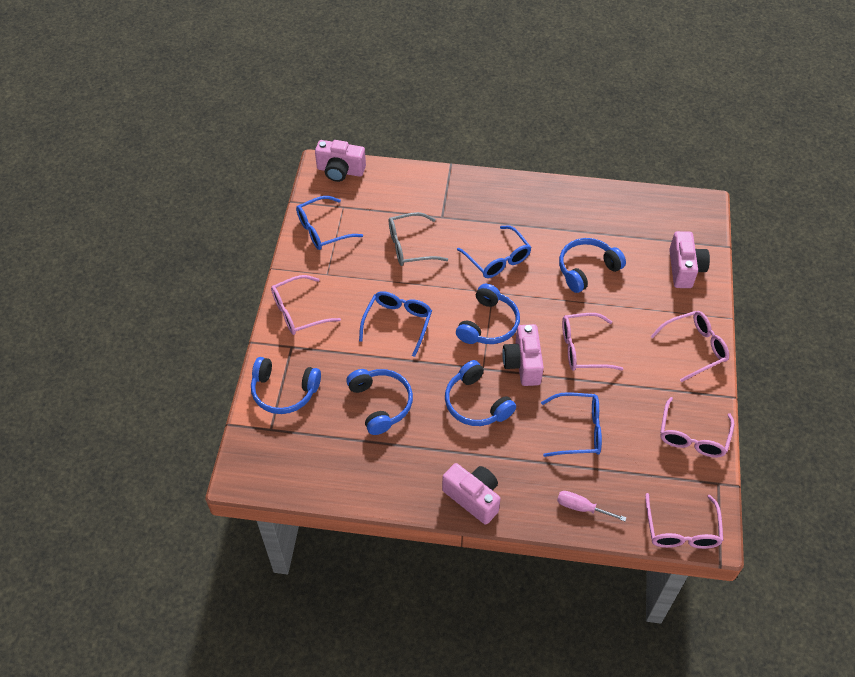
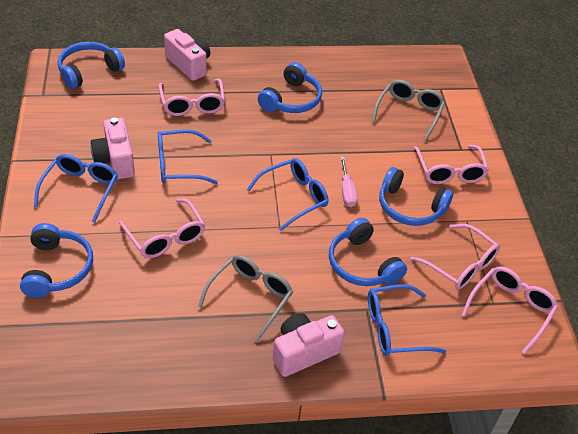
grey glasses: [389,212,449,266] = 1 -> [198,255,293,342] [372,80,445,141] = 2
pink camera: [315,140,366,182] [442,463,500,525] [502,324,544,386] [669,231,710,288] = 4 -> [91,118,135,179] [164,29,210,81] [273,313,344,377] = 3

